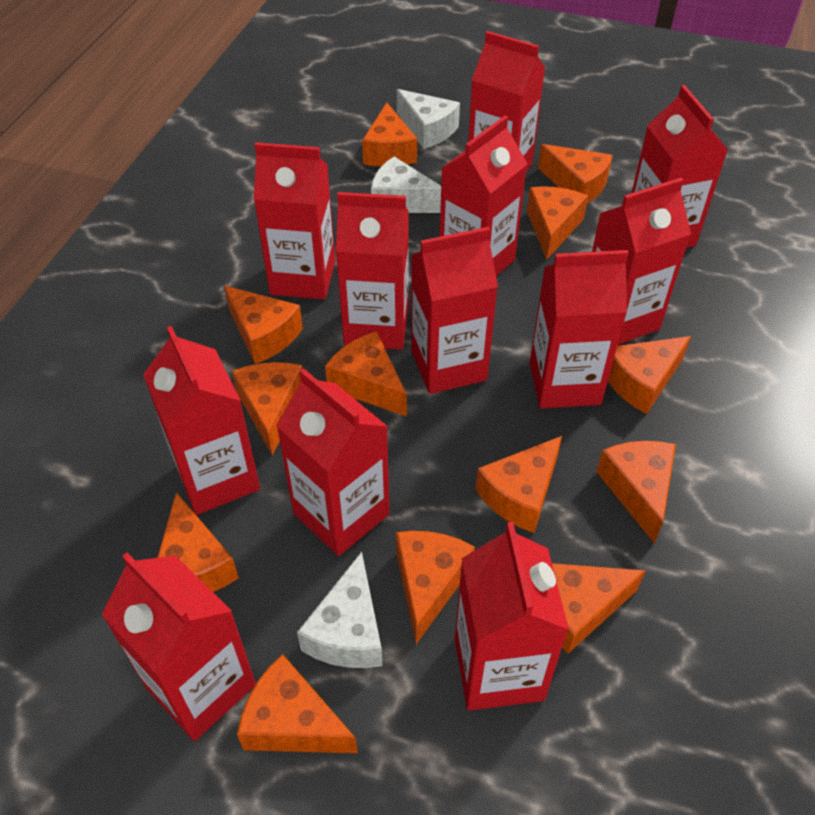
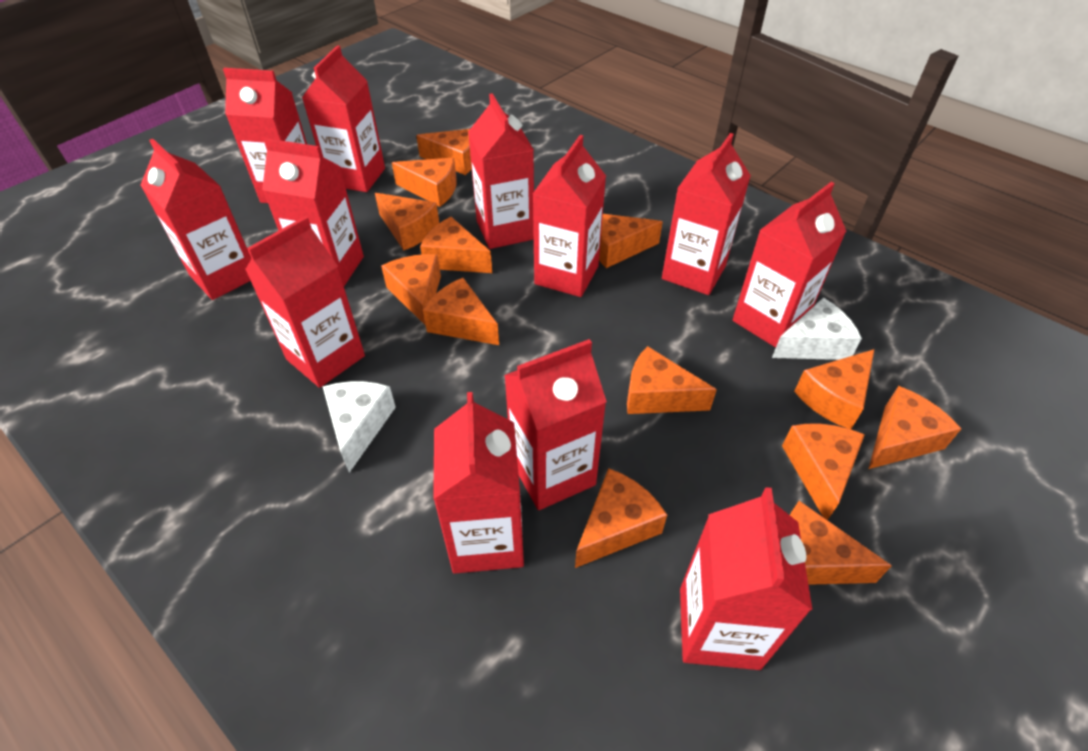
white cheese: [297,552,383,668] [371,156,441,213] [397,89,460,149] = 3 -> [323,381,396,473] [772,298,862,360] = 2

